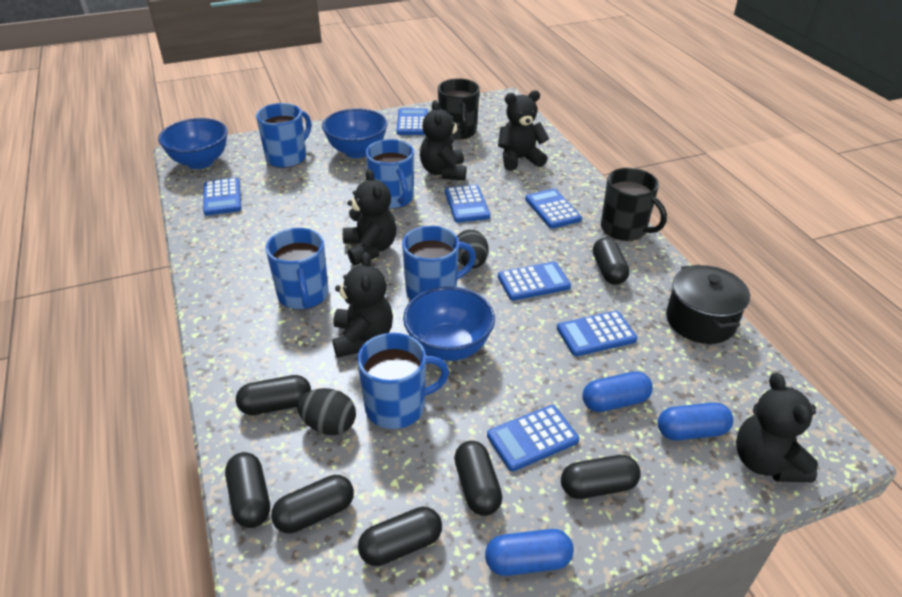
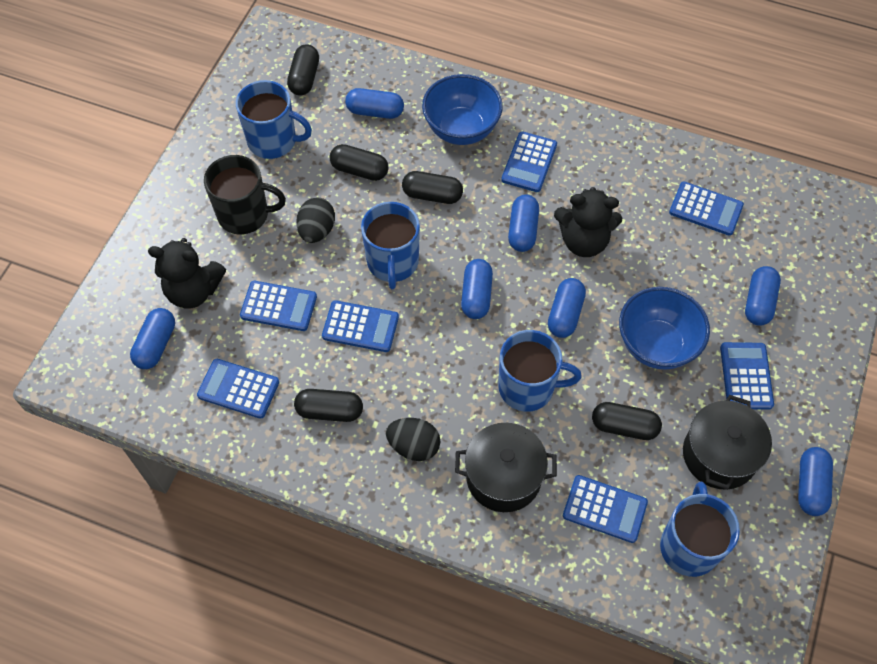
black capsule: [225,452,270,528] [236,375,311,415] [271,475,354,533] [358,507,442,566] [454,441,502,516] [561,455,641,499] [593,238,630,285] = 7 -> [287,45,319,96] [294,389,363,422] [330,144,389,181] [402,171,463,204] [592,402,662,440] = 5
black mug: [438,78,480,140] [601,168,667,241] = 2 -> [204,155,286,235] = 1
black pot: [666,265,750,344] = 1 -> [455,423,557,512] [683,395,772,490] = 2
black teddy bear: [332,252,393,358] [343,169,397,265] [420,100,467,181] [498,90,549,171] [736,373,818,482] = 5 -> [148,238,226,309] [554,187,622,257] = 2
blue bowl: [158,118,228,169] [322,108,388,158] [403,286,495,361] = 3 -> [422,74,503,145] [619,287,710,370] = 2
blue capsule: [485,529,574,576] [583,371,653,412] [658,402,733,441] = 3 -> [130,308,175,369] [345,88,404,119] [461,259,493,319] [508,194,539,252] [548,278,586,338] [745,266,781,326] [798,447,833,516] = 7
blue mug: [256,103,311,168] [266,228,329,310] [357,333,449,429] [366,139,414,209] [402,226,476,300] = 5 -> [236,80,312,159] [361,202,420,289] [498,330,582,412] [660,481,740,577] = 4

